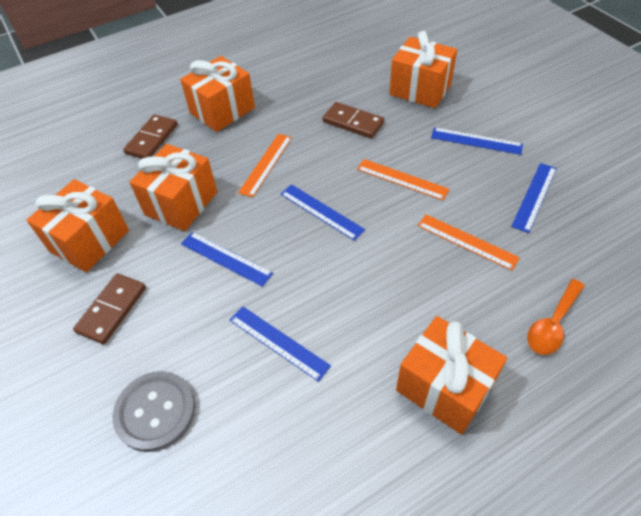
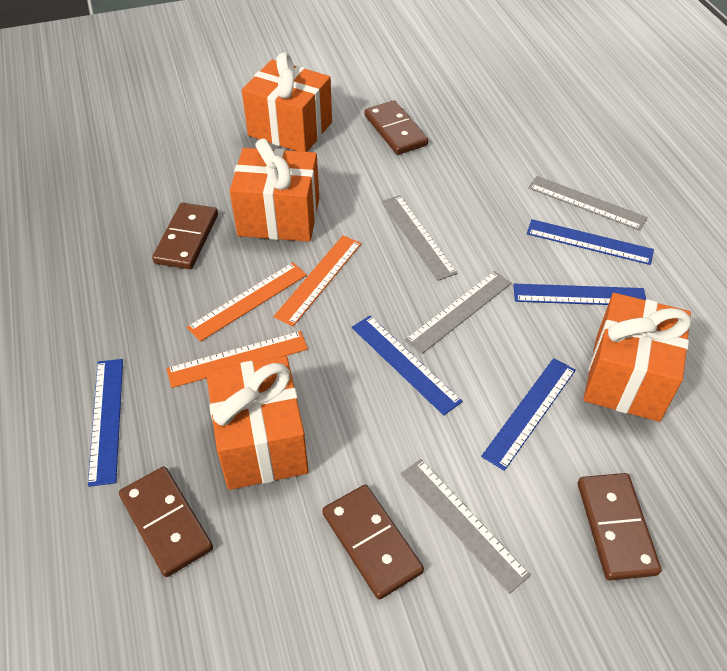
brown domino: [73,273,146,345] [123,114,178,159] [323,102,384,139] = 3 -> [119,466,213,577] [152,203,218,269] [322,485,424,600] [365,100,428,155] [578,473,661,581] = 5
grey button: [113,371,196,452] = 1 -> none = 0
grey ruler: none = 0 -> [381,195,458,281] [400,459,531,594] [405,271,511,354] [528,176,647,231] = 4
orange gift: [26,179,129,272] [130,144,217,231] [180,56,255,132] [389,31,457,108] [396,316,507,435] = 5 -> [206,356,309,490] [229,138,319,242] [242,52,332,152] [584,293,691,422] = 4
orange spoon: [527,279,585,355] = 1 -> none = 0

